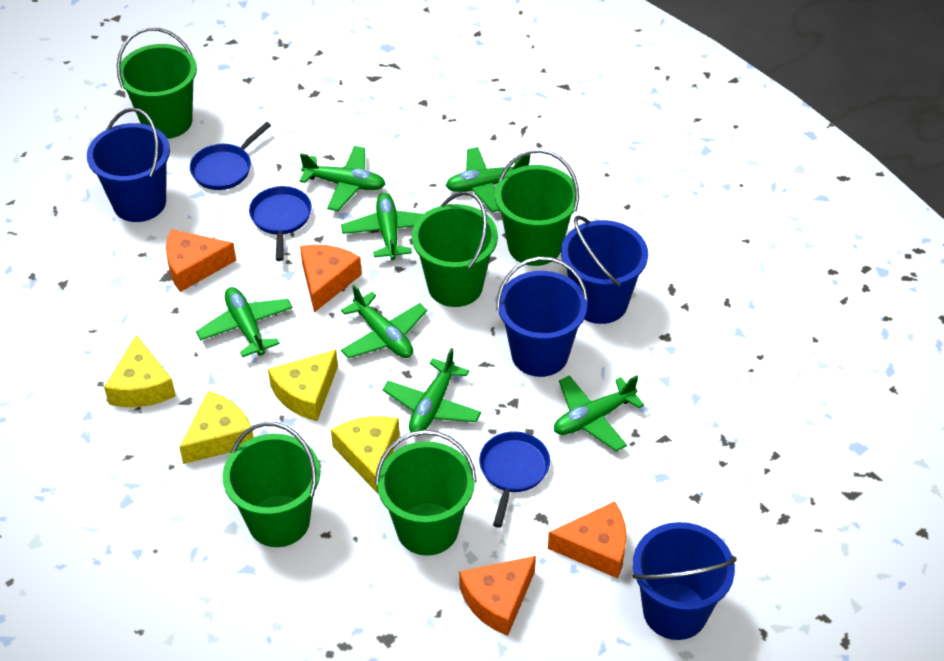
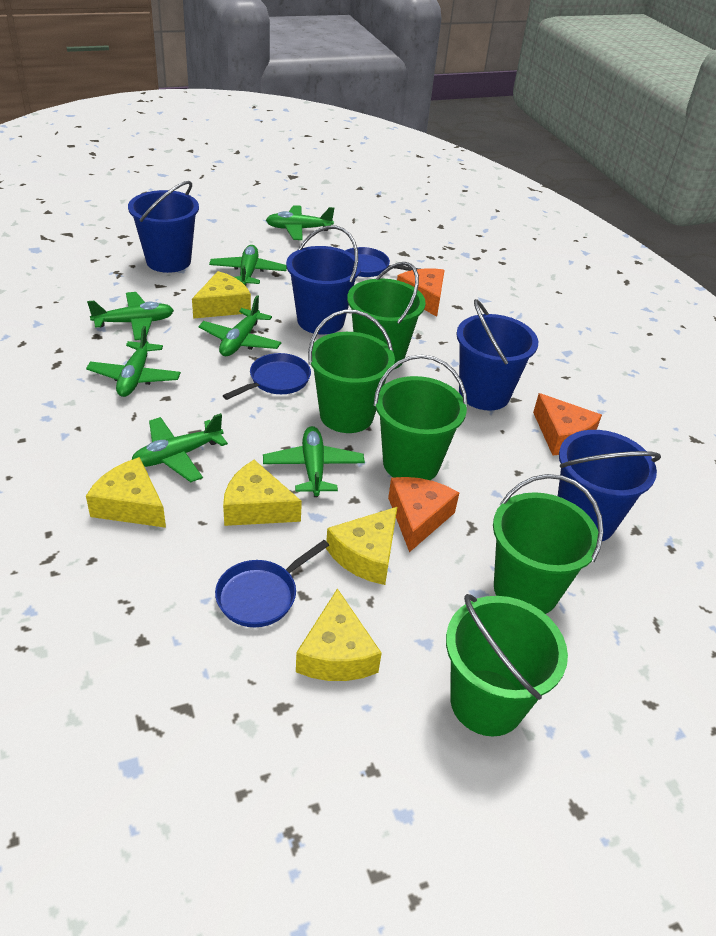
orange cheese: [166,229,236,292] [300,245,362,312] [459,556,536,636] [548,501,627,578] = 4 -> [388,477,459,552] [397,269,444,317] [533,393,602,456] = 3
yellow cheese: [104,335,176,407] [179,391,254,464] [268,349,338,421] [331,416,400,493] = 4 -> [86,457,166,528] [192,271,251,319] [223,460,302,526] [296,588,382,681] [326,507,397,585] = 5

